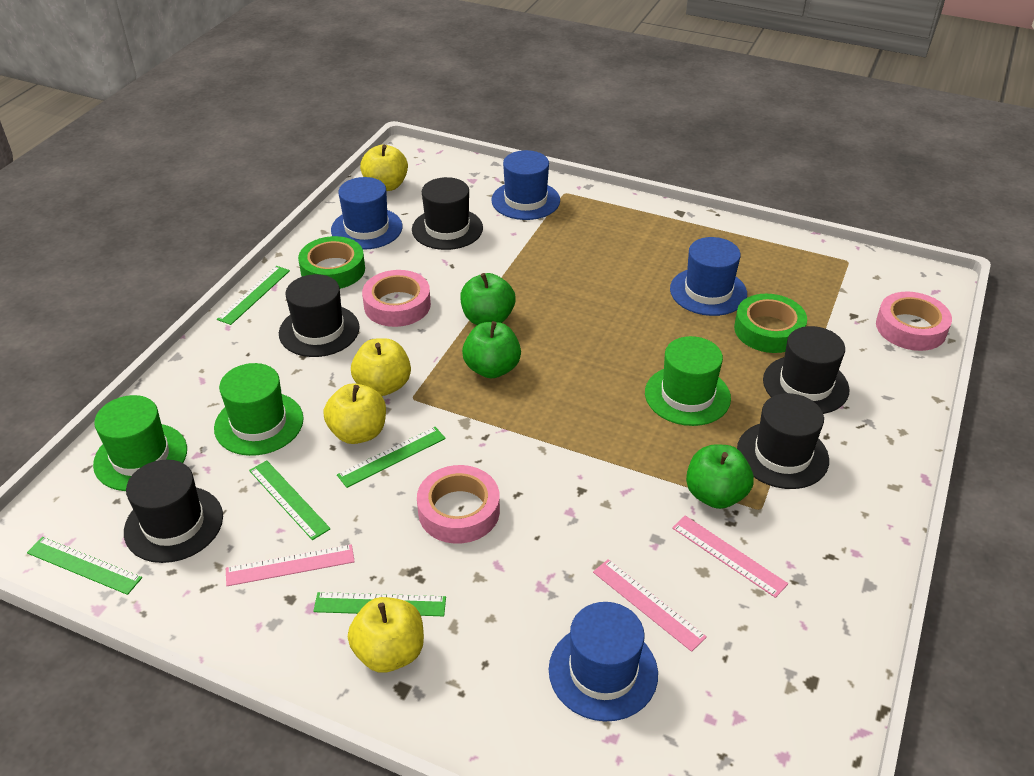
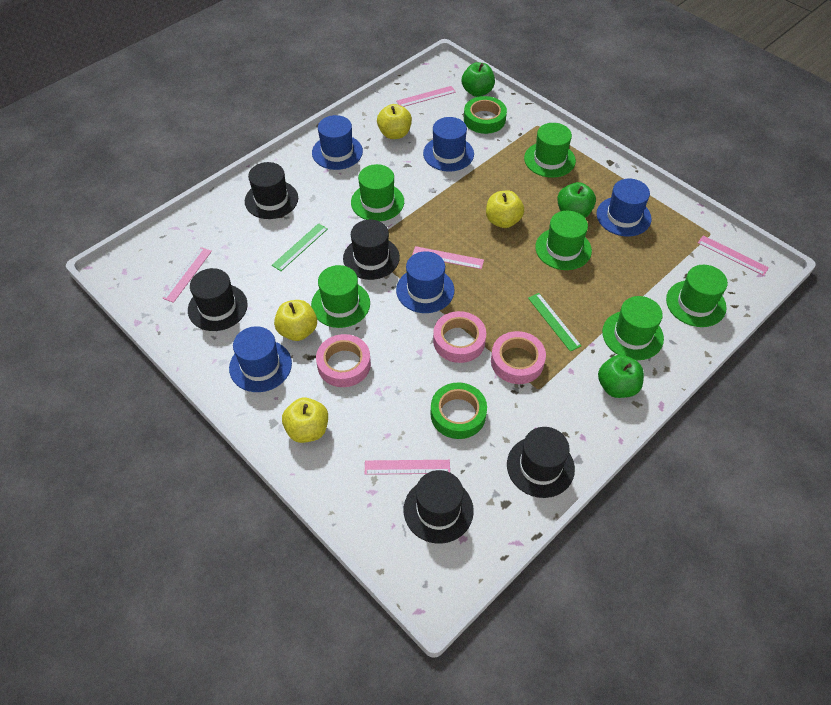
blue hat: [331,177,402,250] [492,150,560,220] [549,602,658,722] [670,237,747,316] = 4 -> [229,326,292,392] [312,115,363,170] [396,251,454,313] [423,117,474,172] [597,179,652,236] = 5
green hat: [93,395,187,491] [214,363,304,456] [645,336,731,426] = 3 -> [311,265,370,328] [351,164,404,221] [524,123,576,178] [535,211,592,270] [602,296,664,360] [666,265,728,327] = 6
green ruler: [27,537,142,595] [217,266,290,325] [249,460,331,540] [313,592,446,616] [337,427,446,488] = 5 -> [272,223,328,271] [528,293,581,352] = 2
pink ruler: [226,544,355,586] [593,559,707,652] [672,516,788,598] = 3 -> [162,247,212,303] [365,460,450,475] [396,86,456,107] [412,246,484,269] [698,235,769,276] = 5

